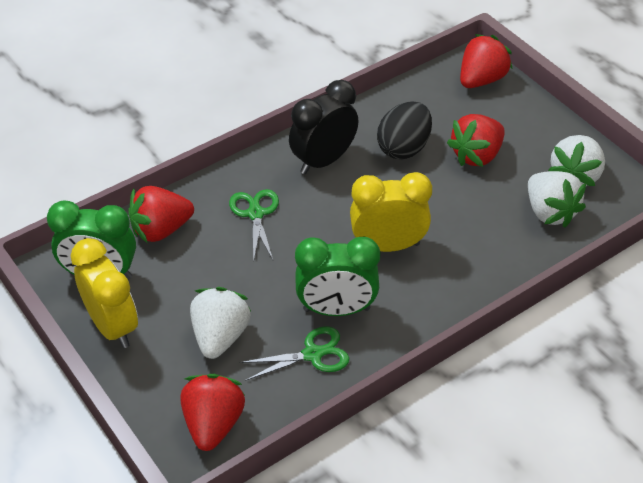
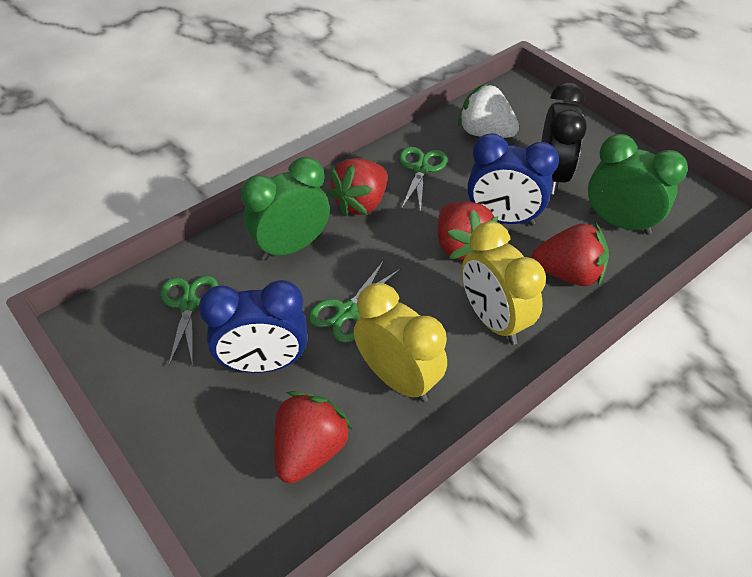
black egg: [377,101,432,159] = 1 -> none = 0
blue clock: none = 0 -> [199,280,307,373] [467,133,559,226] = 2
green scissors: [229,189,279,263] [239,326,349,381] = 2 -> [161,276,218,367] [309,260,401,343] [399,147,448,213] = 3
white strawberry: [190,287,251,359] [528,171,586,228] [548,135,605,186] = 3 -> [458,84,519,138] = 1

